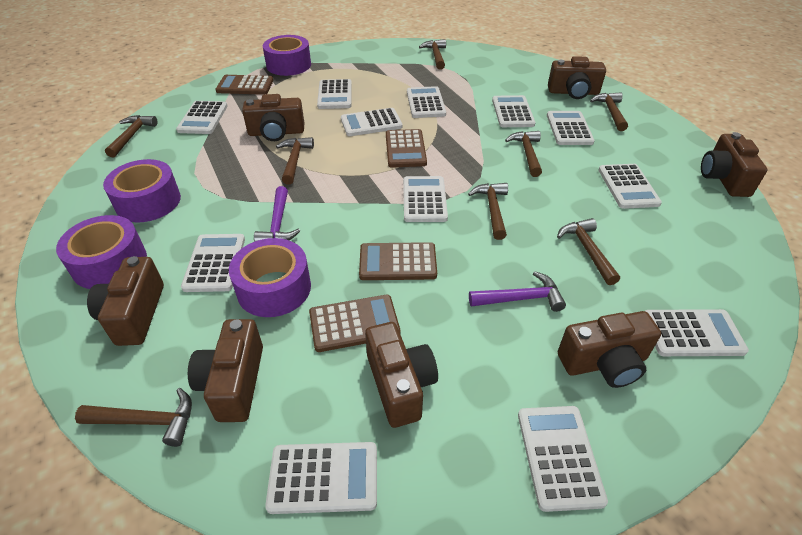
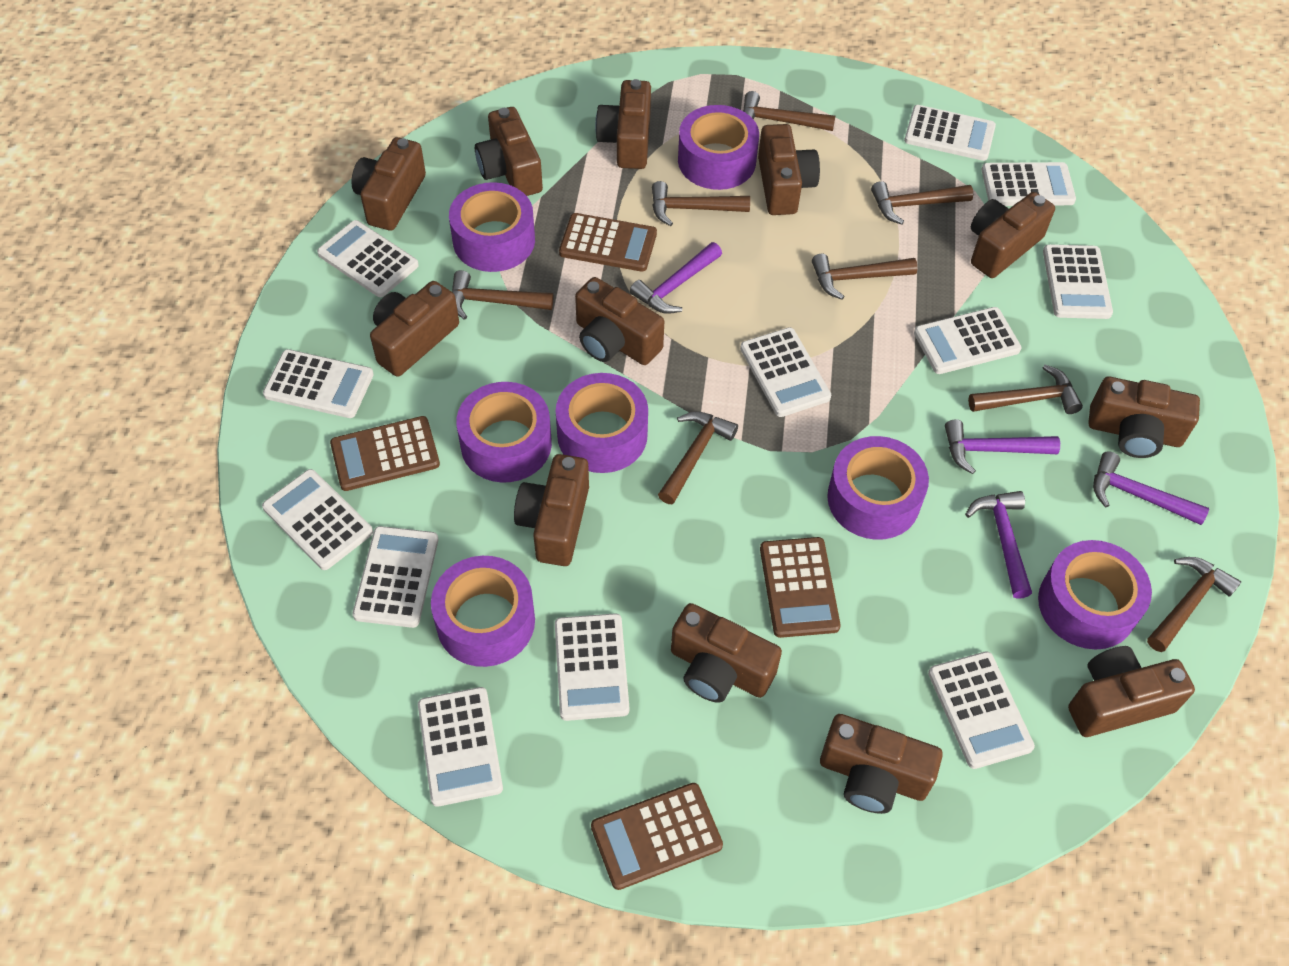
brown camera: [87,256,164,346] [188,319,263,422] [242,94,304,141] [365,322,438,428] [548,56,606,99] [558,311,661,388] [701,132,767,197] = 7 -> [352,137,426,231] [370,281,459,377] [475,107,543,196] [514,454,589,566] [575,277,664,365] [595,79,651,169] [671,603,782,703] [758,124,820,215] [820,714,943,814] [971,192,1055,278] [1068,646,1195,737] [1088,377,1200,458] = 12
purple hammer: [254,186,300,242] [469,271,566,312] = 2 -> [630,242,722,314] [945,419,1060,474] [965,491,1032,599] [1093,451,1209,525] = 4
purple tape: [56,215,147,289] [103,159,181,223] [229,238,311,317] [263,35,311,76] = 4 -> [431,556,535,667] [449,182,535,272] [456,382,552,483] [556,373,648,473] [678,105,759,190] [827,436,929,540] [1038,540,1152,649] = 7

